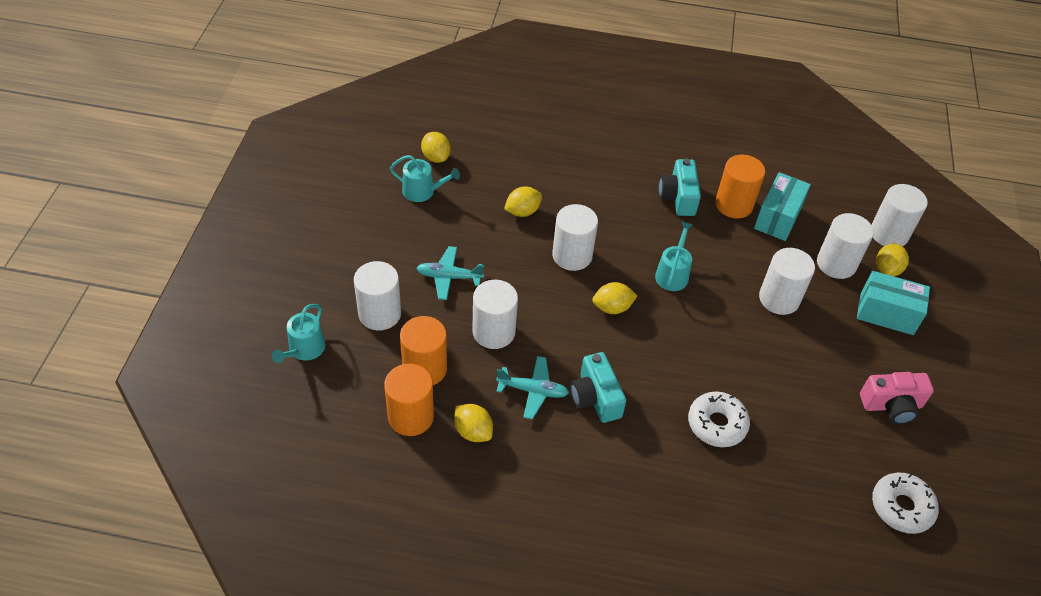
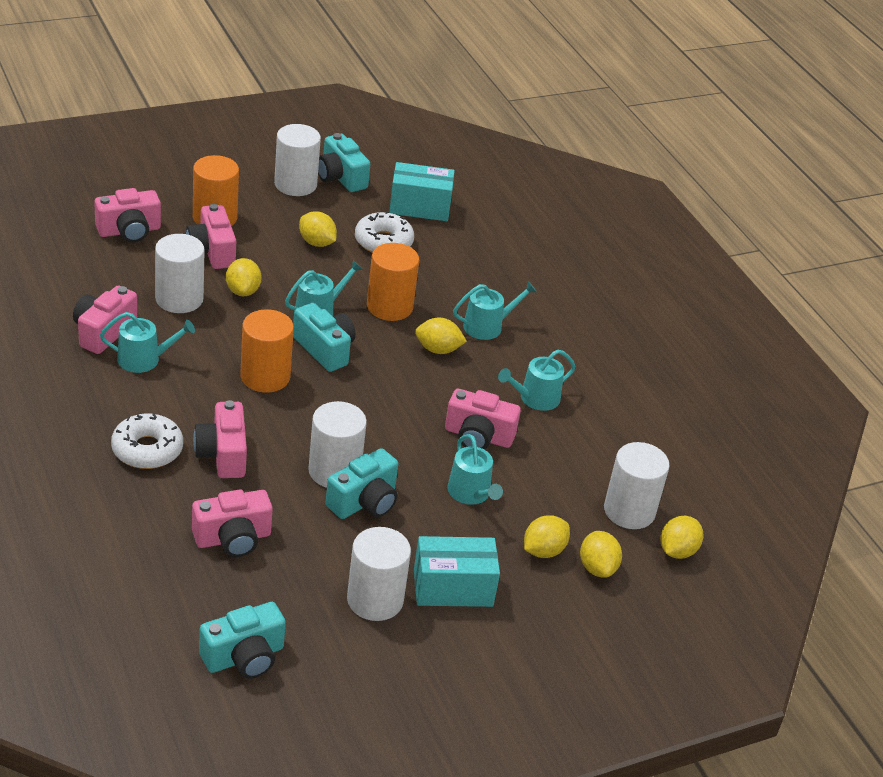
pink camera: [860,372,934,424] = 1 -> [73,286,137,354] [94,188,161,243] [186,204,236,269] [192,489,273,557] [193,400,247,478] [445,389,521,450] = 6
turquoise camera: [571,352,626,423] [659,159,701,216] = 2 -> [199,602,286,679] [293,303,356,372] [318,133,370,192] [325,448,398,519] = 4
turquoise plane: [416,246,484,300] [496,356,569,419] = 2 -> none = 0
turquoise watering can: [272,304,326,363] [390,155,460,202] [655,222,693,291] = 3 -> [100,312,195,373] [285,260,363,316] [447,434,503,505] [453,281,537,340] [498,349,576,411] = 5
white cylinder: [354,261,401,331] [472,280,518,349] [552,204,598,271] [759,248,815,315] [817,213,874,279] [871,184,928,246] = 6 -> [155,234,205,313] [274,124,321,196] [308,401,367,488] [347,527,411,621] [604,442,670,529] = 5
yellow lemon: [421,132,451,163] [454,404,493,442] [504,187,542,217] [592,282,637,314] [876,243,909,276] = 5 -> [226,258,262,296] [299,211,337,247] [415,318,467,354] [524,515,570,558] [580,531,622,578] [660,516,703,559] = 6

